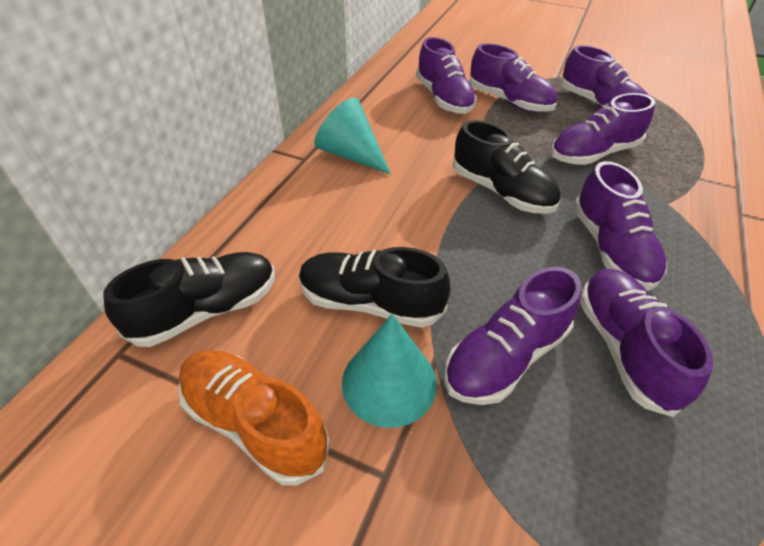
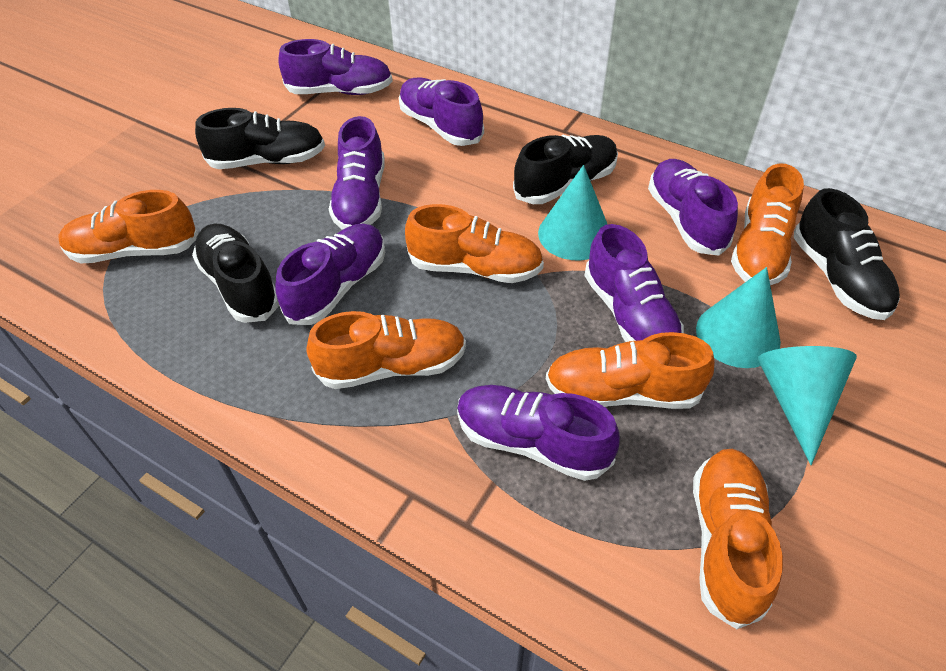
black shoe: [104,252,275,347] [299,247,450,328] [453,120,560,214] = 3 -> [192,223,279,323] [195,108,325,169] [513,135,618,204] [794,188,900,320] = 4
orange shoe: [178,350,330,485] = 1 -> [58,190,198,263] [307,311,466,389] [405,204,544,283] [546,332,715,409] [693,449,783,629] [731,163,804,285] = 6
turquoise cone: [314,98,391,174] [342,314,437,428] = 2 -> [538,165,608,260] [696,267,781,368] [758,346,857,465] = 3

